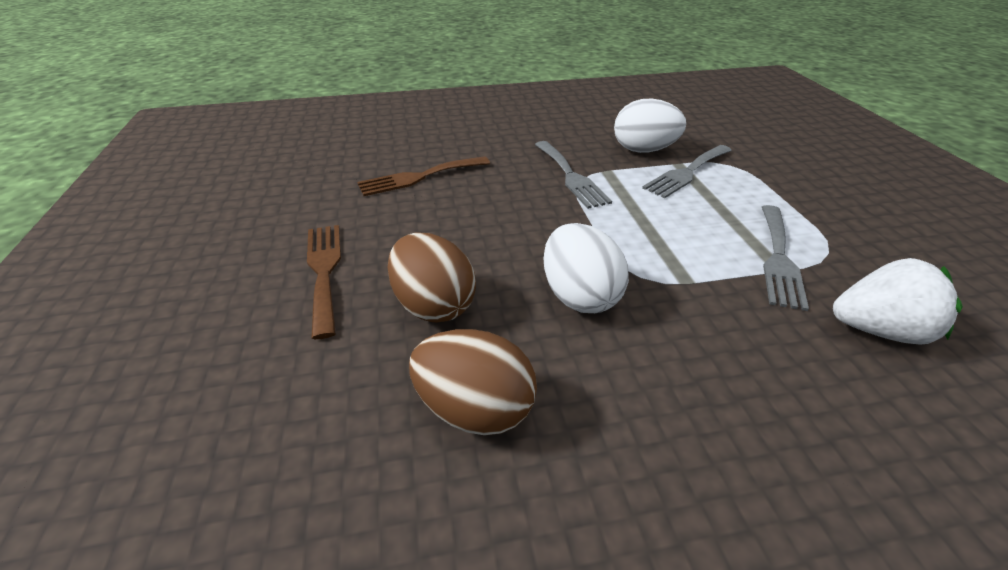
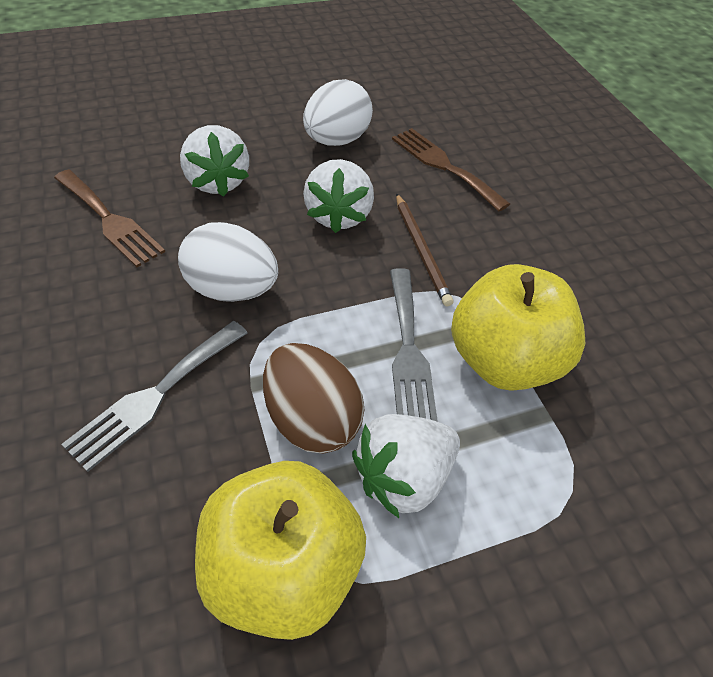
brown egg: [388,233,476,323] [409,329,537,435] = 2 -> [263,343,365,454] = 1
brown pencil: none = 0 -> [396,193,454,306] = 1
grey fork: [535,141,612,209] [642,145,732,198] [762,205,809,311] = 3 -> [61,321,248,472] [390,268,438,422] = 2
white strawberry: [833,258,963,345] = 1 -> [180,125,249,197] [303,159,374,233] [352,414,460,518] = 3
yellow apple: none = 0 -> [195,461,366,640] [451,264,586,391] = 2

